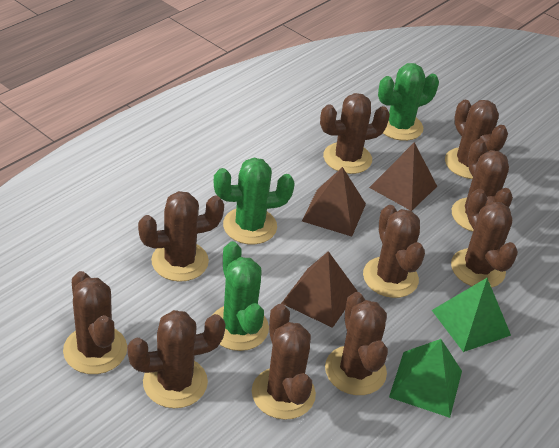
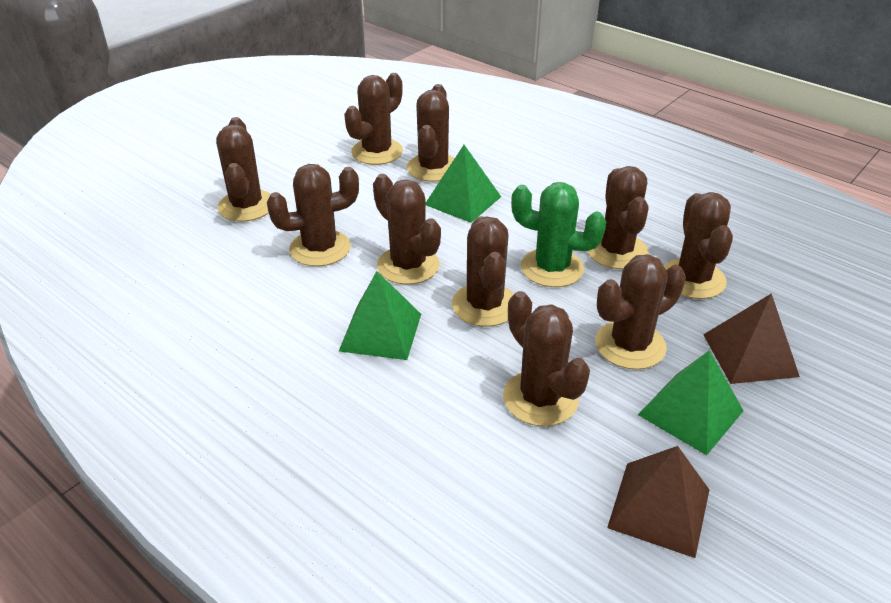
brown pyramid: [281,251,358,328] [302,167,366,237] [369,142,437,211] = 3 -> [607,446,709,558] [703,293,800,384] = 2
green cactus: [212,241,269,351] [214,158,295,245] [378,63,439,141] = 3 -> [511,182,606,287] = 1
green pyramid: [389,339,462,418] [432,278,511,352] = 2 -> [339,271,421,360] [426,145,501,223] [638,350,744,455] = 3

